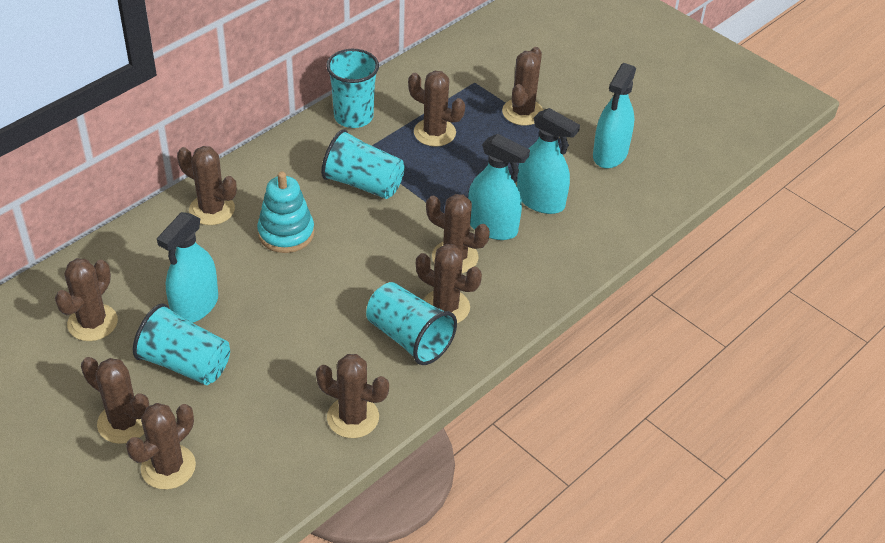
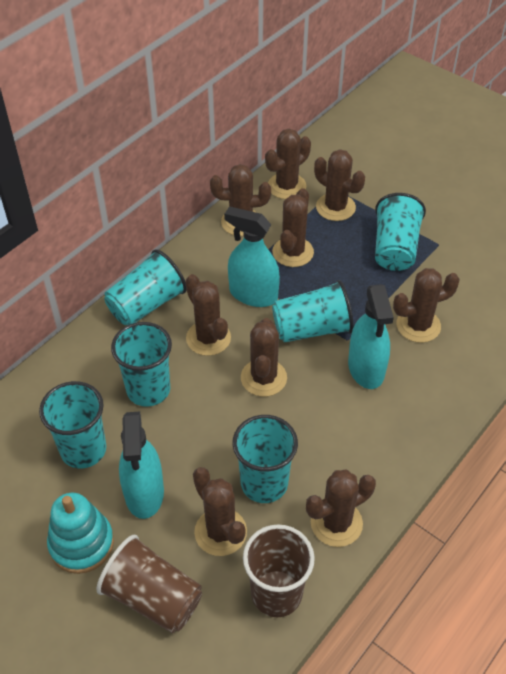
brown cup: none = 0 -> [96,535,202,633] [243,524,315,617] = 2
turquoise cup: [133,304,230,385] [321,129,405,199] [326,49,379,128] [366,282,457,365] = 4 -> [39,381,106,469] [104,249,187,326] [111,322,172,407] [232,415,298,503] [272,280,354,343] [375,193,426,271] = 6
turquoise spray bottle: [157,212,218,323] [468,134,530,240] [517,108,580,214] [593,63,636,168] = 4 -> [119,411,164,519] [224,206,280,307] [348,284,394,389] = 3

